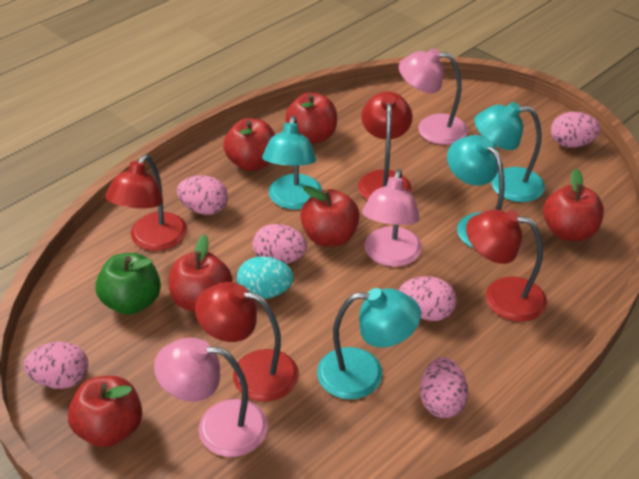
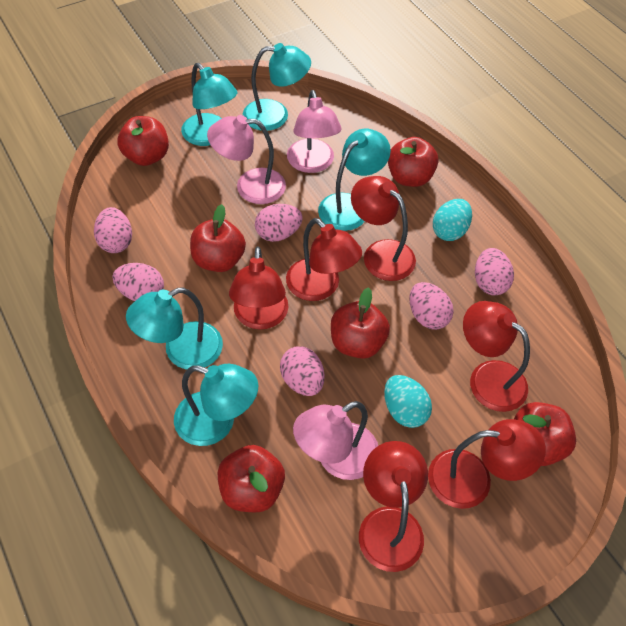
green apple: [95,253,161,315] = 1 -> none = 0
red lamp: [105,154,187,251] [195,282,299,402] [358,91,413,200] [466,209,547,322] = 4 -> [229,247,288,330] [286,218,362,301] [351,176,416,281] [359,441,428,572] [428,419,546,509] [463,301,530,412] = 6
turquoise egg: [237,256,294,299] = 1 -> [384,375,432,428] [433,199,472,241] = 2
turquoise lamp: [262,116,322,209] [317,288,421,399] [447,135,505,249] [474,102,545,202] = 4 -> [126,287,223,369] [174,364,258,446] [181,63,237,146] [243,43,311,131] [318,129,391,231] = 5

